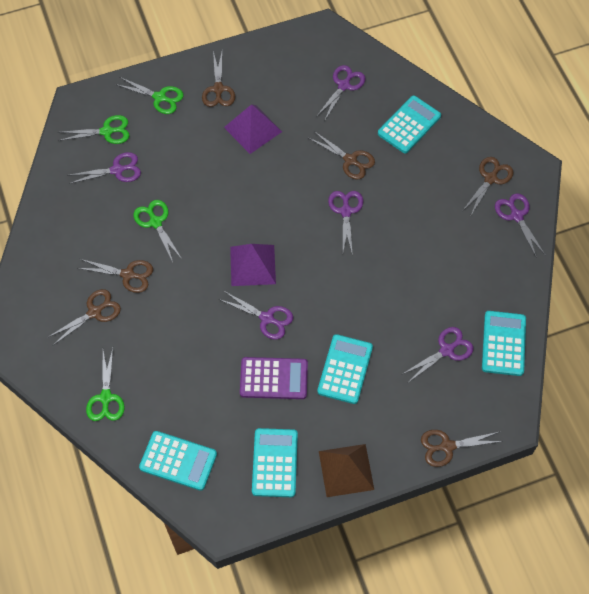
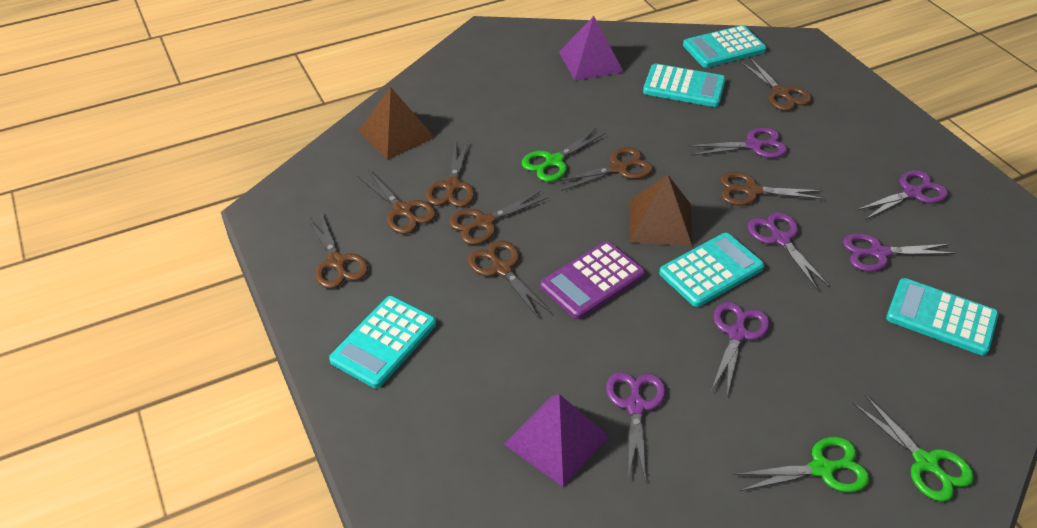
brown pyramid: [319,444,374,497] = 1 -> [358,87,435,160] [629,175,692,246] = 2
brown scissors: [47,289,121,345] [78,259,153,293] [202,51,235,107] [309,131,375,180] [421,430,503,467] [463,157,513,215] = 6 -> [307,211,368,289] [357,170,436,234] [426,141,474,207] [449,191,549,245] [468,240,551,318] [555,147,653,191] [720,172,825,206] [740,57,812,111] = 8
green scissors: [58,115,130,144] [86,348,125,421] [115,77,184,114] [134,200,182,262] = 4 -> [522,128,605,182] [733,437,869,492] [853,395,974,502] = 3

